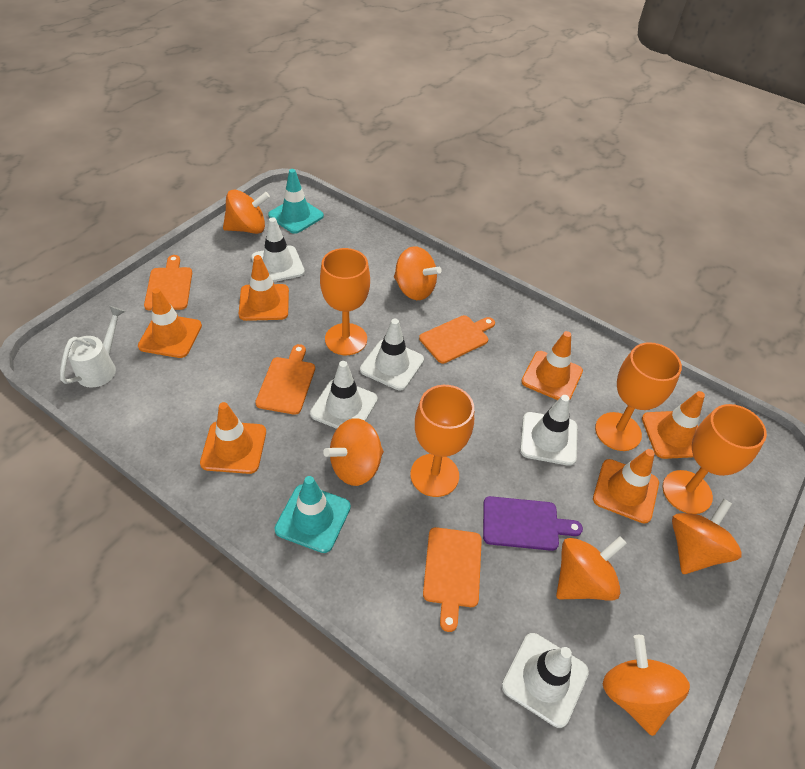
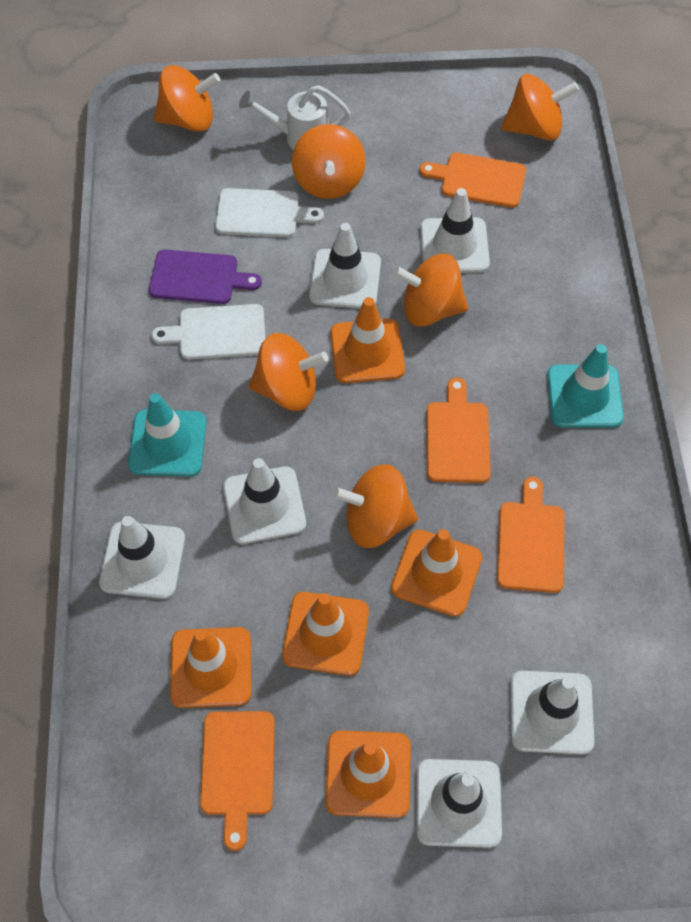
orange goblet: [320,248,370,355] [410,385,474,497] [595,342,682,451] [662,404,767,514] = 4 -> none = 0
orange traffic cone: [138,288,202,358] [200,402,266,474] [239,255,289,321] [521,331,583,401] [593,449,659,524] [642,391,705,459] = 6 -> [170,627,251,708] [282,592,369,676] [325,730,411,818] [331,297,405,383] [391,529,482,617] = 5
white cutting board: none = 0 -> [152,304,265,360] [215,188,324,237] = 2
white traffic cone: [251,217,305,282] [310,361,378,429] [360,319,424,390] [502,633,589,728] [520,395,577,466] = 5 -> [99,516,185,599] [223,458,306,544] [309,223,381,309] [416,759,502,848] [420,188,490,273] [510,671,594,755] = 6

